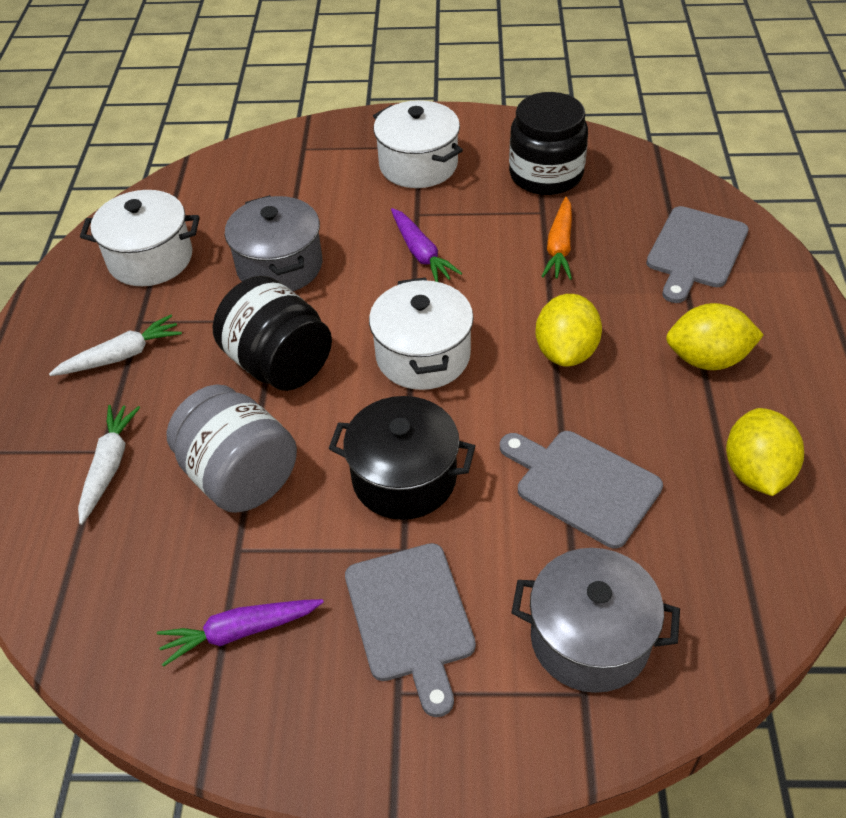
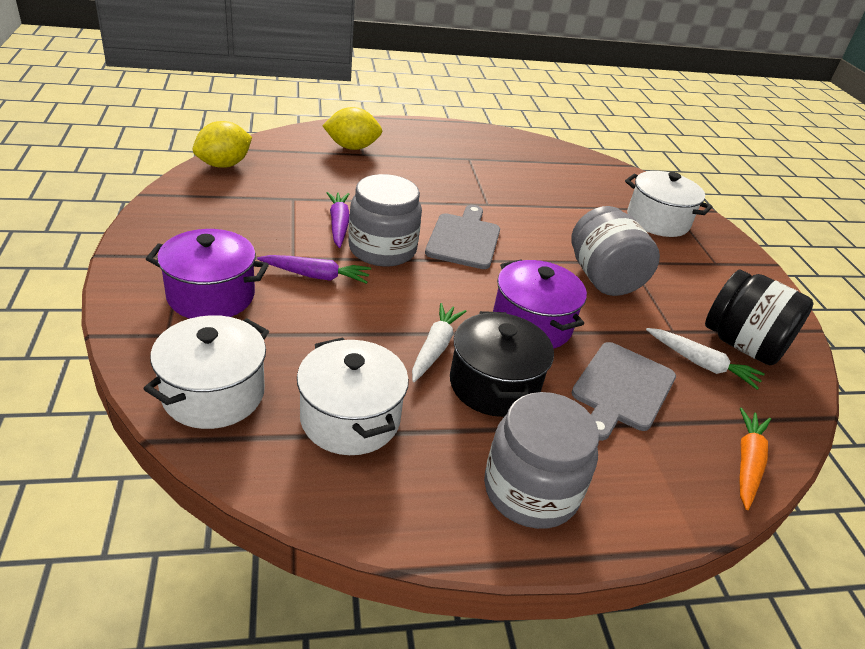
black jar: [213,276,332,391] [509,92,588,195] = 2 -> [705,270,814,365] = 1
grey cutting board: [345,543,476,717] [500,431,663,549] [646,206,749,303] = 3 -> [425,205,500,269] [571,342,676,441] = 2
grey jar: [166,384,297,513] = 1 -> [348,174,422,267] [484,392,599,529] [571,206,660,296] = 3
grey pot: [225,195,322,291] [511,548,680,693] = 2 -> none = 0
purple pot: none = 0 -> [146,229,269,318] [493,260,587,349] = 2
yellow lemon: [535,294,602,367] [666,303,764,370] [726,408,804,496] = 3 -> [193,121,252,168] [322,107,382,150] = 2

